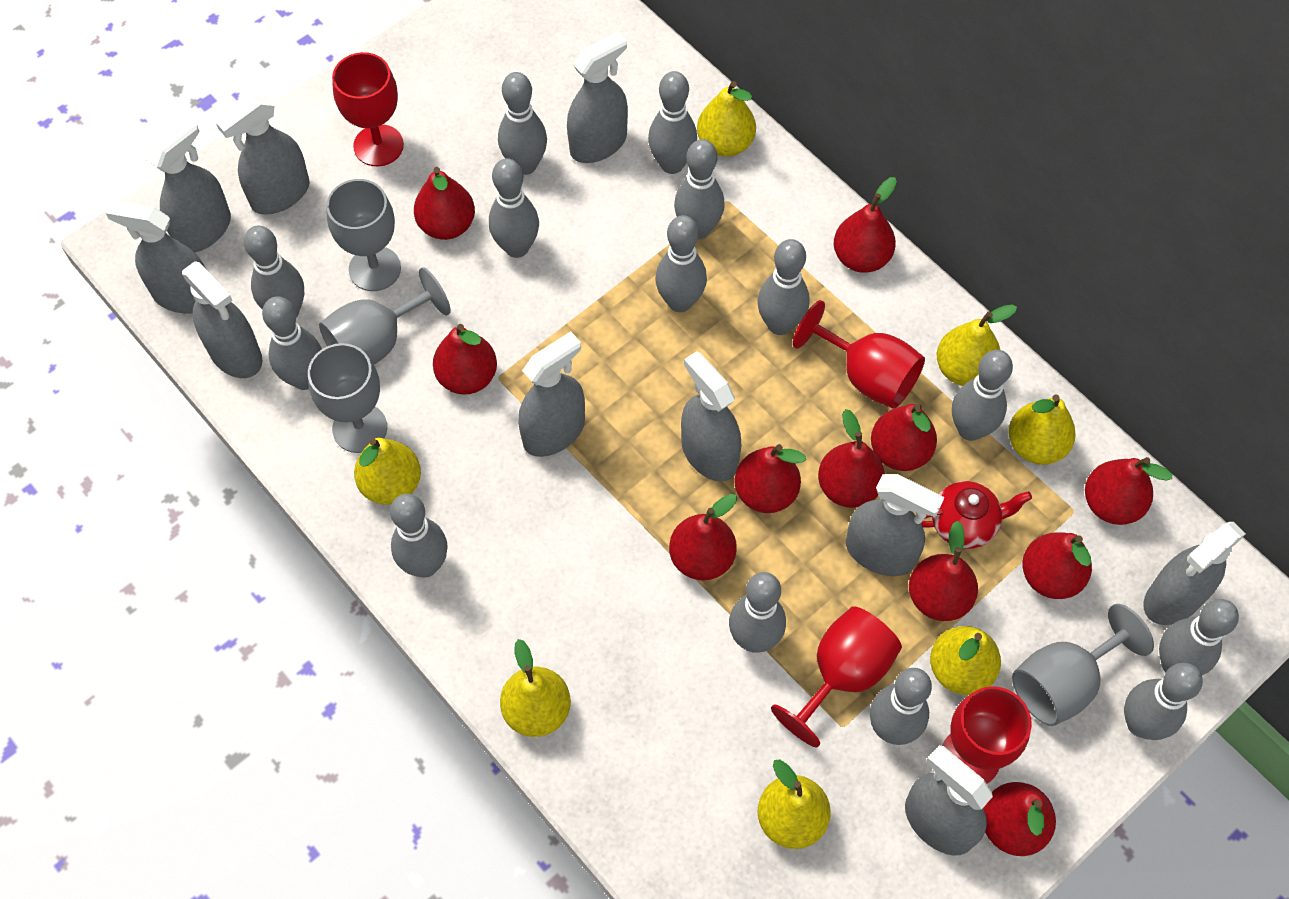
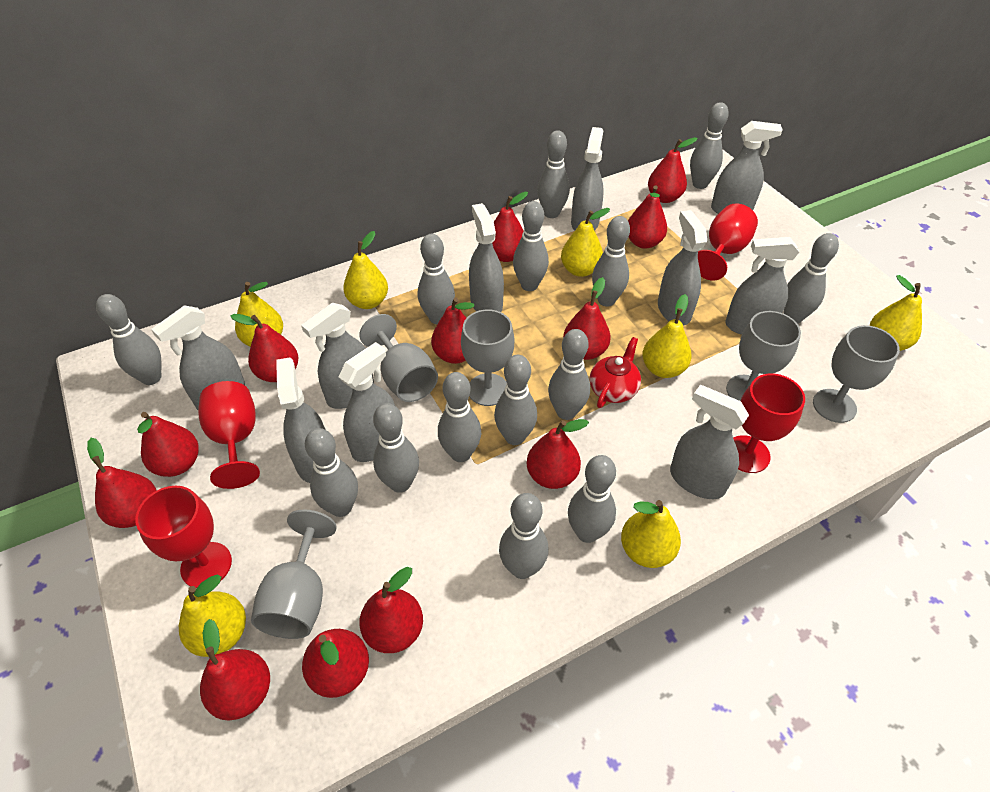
grey goblet: [308,343,387,453] [319,267,451,365] [326,179,401,291] [1012,604,1154,726] = 4 -> [251,509,337,639] [359,314,438,402] [461,309,514,406] [726,311,801,401] [813,325,900,423] = 5
red pear: [414,167,475,240] [433,324,497,395] [669,494,737,580] [735,444,806,513] [818,409,885,508] [834,177,897,273] [871,404,937,471] [909,521,978,621] [983,782,1056,856] [1022,532,1092,599] [1085,457,1172,525] = 11 -> [87,438,157,528] [137,412,199,477] [200,619,270,720] [231,314,298,382] [302,629,369,698] [359,567,423,653] [431,298,474,364] [492,192,528,262] [527,419,589,489] [563,277,611,360] [628,185,667,249] [648,137,697,203] = 12

